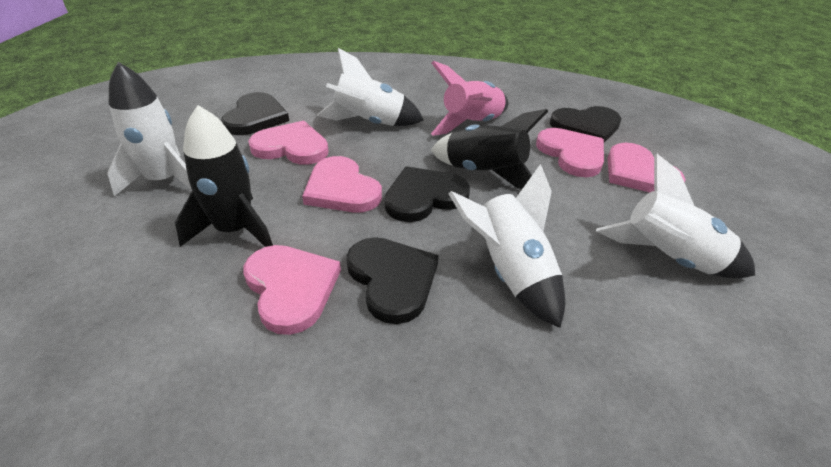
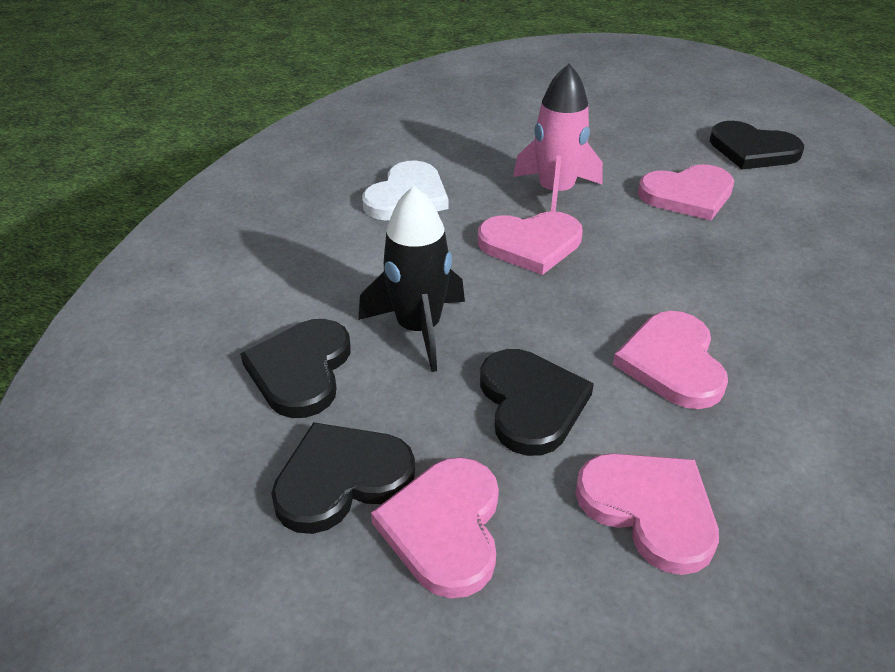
black rocket: [175,105,273,247] [431,109,548,189] = 2 -> [358,186,465,372] = 1
white heart: none = 0 -> [362,160,448,220] = 1
white rocket: [107,62,192,196] [317,48,424,126] [449,164,565,328] [596,154,755,278] = 4 -> none = 0

